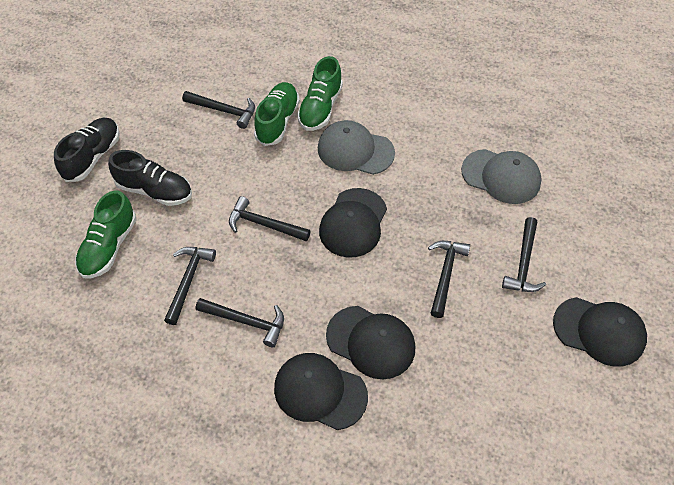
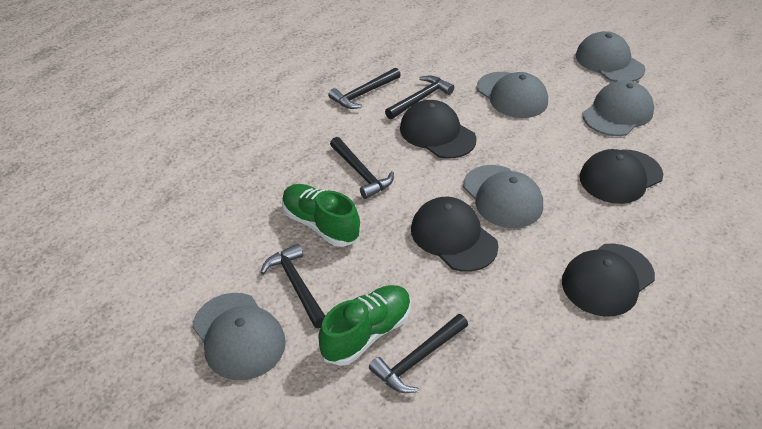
black hammer: [164,247,216,325] [182,91,255,129] [196,298,284,347] [229,196,311,242] [428,241,470,318] [502,217,546,292] = 6 -> [260,244,325,328] [328,68,401,109] [330,137,394,199] [369,314,468,393] [385,76,454,119] = 5
black shoe: [54,118,120,182] [108,150,192,206] = 2 -> none = 0
green shoe: [75,190,137,278] [254,82,300,146] [297,56,343,131] = 3 -> [282,184,361,247] [318,285,411,366] = 2
grey cap: [318,120,395,175] [461,149,542,204] = 2 -> [192,293,286,380] [463,165,543,228] [477,72,548,118] [576,31,645,82] [582,80,654,136] = 5

